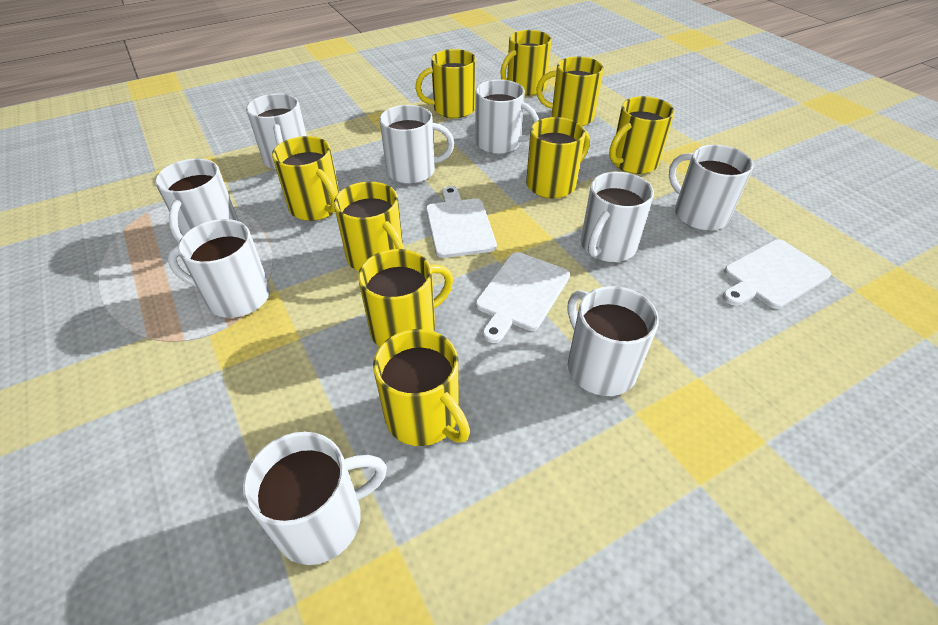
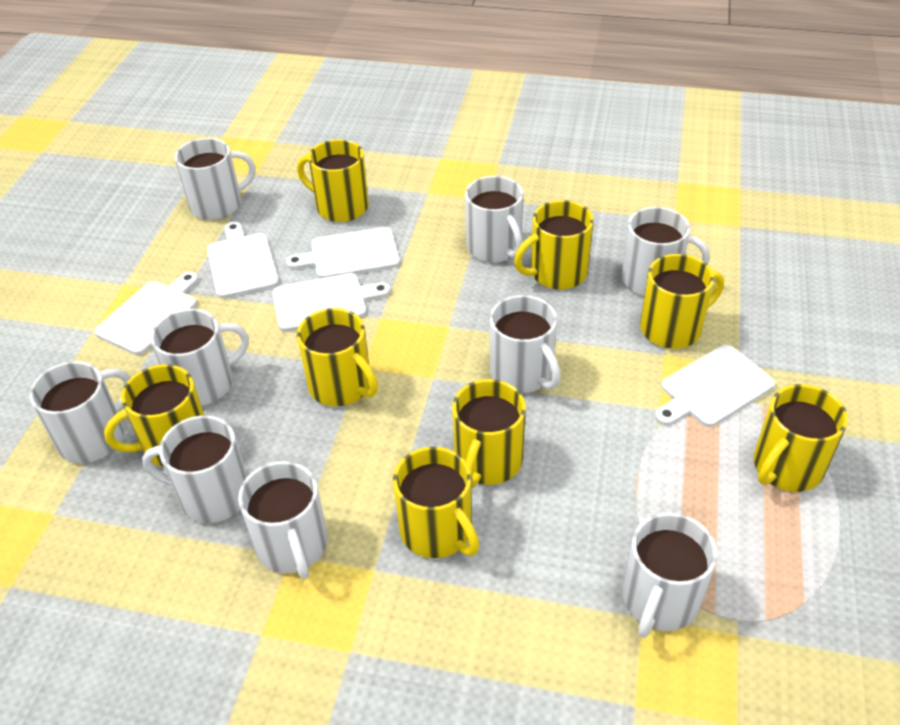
white cutting board: [426,186,497,258] [476,252,570,343] [723,239,831,309] = 3 -> [94,272,198,355] [207,222,279,298] [273,273,391,332] [286,227,400,278] [655,345,775,427] = 5
yellow mug: [272,136,339,221] [334,182,404,271] [358,249,453,347] [373,329,470,446] [415,49,476,118] [500,30,552,96] [526,117,590,198] [536,56,604,126] [609,96,675,174] = 9 -> [104,364,204,467] [297,139,369,222] [297,308,378,406] [393,447,479,558] [452,379,526,488] [514,200,594,290] [640,254,724,349] [754,384,848,492] = 8

